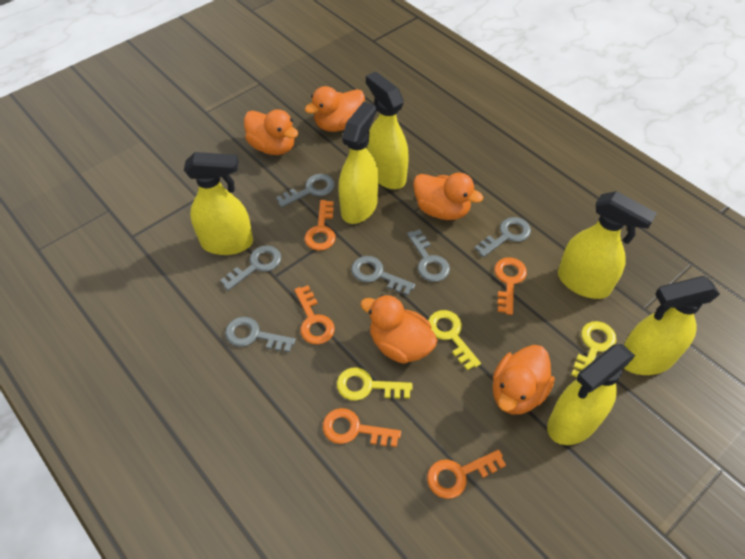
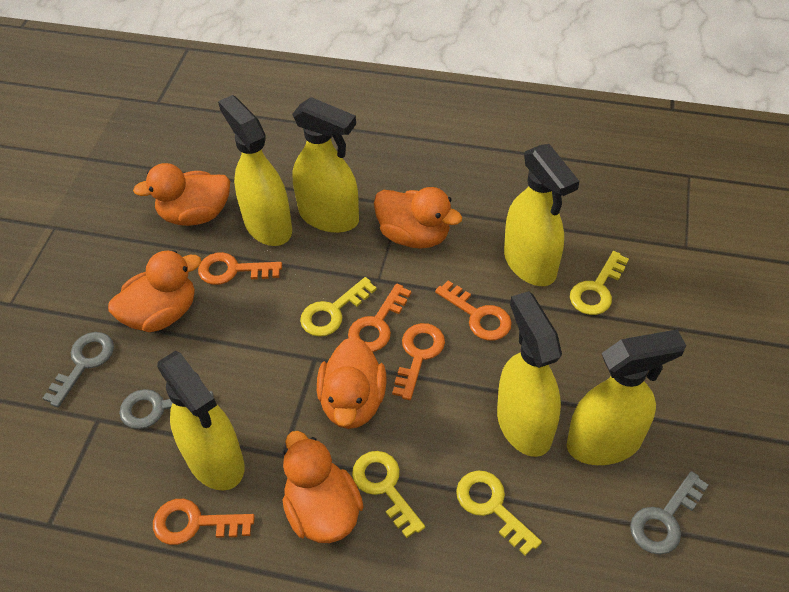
grey key: [220,245,281,291] [225,317,296,352] [276,174,335,207] [351,256,416,296] [407,229,450,282] [475,217,531,257] = 6 -> [43,332,114,407] [119,389,214,429] [630,471,708,555] = 3
yellow key: [337,367,413,401] [428,310,481,371] [571,321,616,377] = 3 -> [300,277,377,337] [352,451,425,538] [456,471,542,556] [570,251,629,315] = 4

